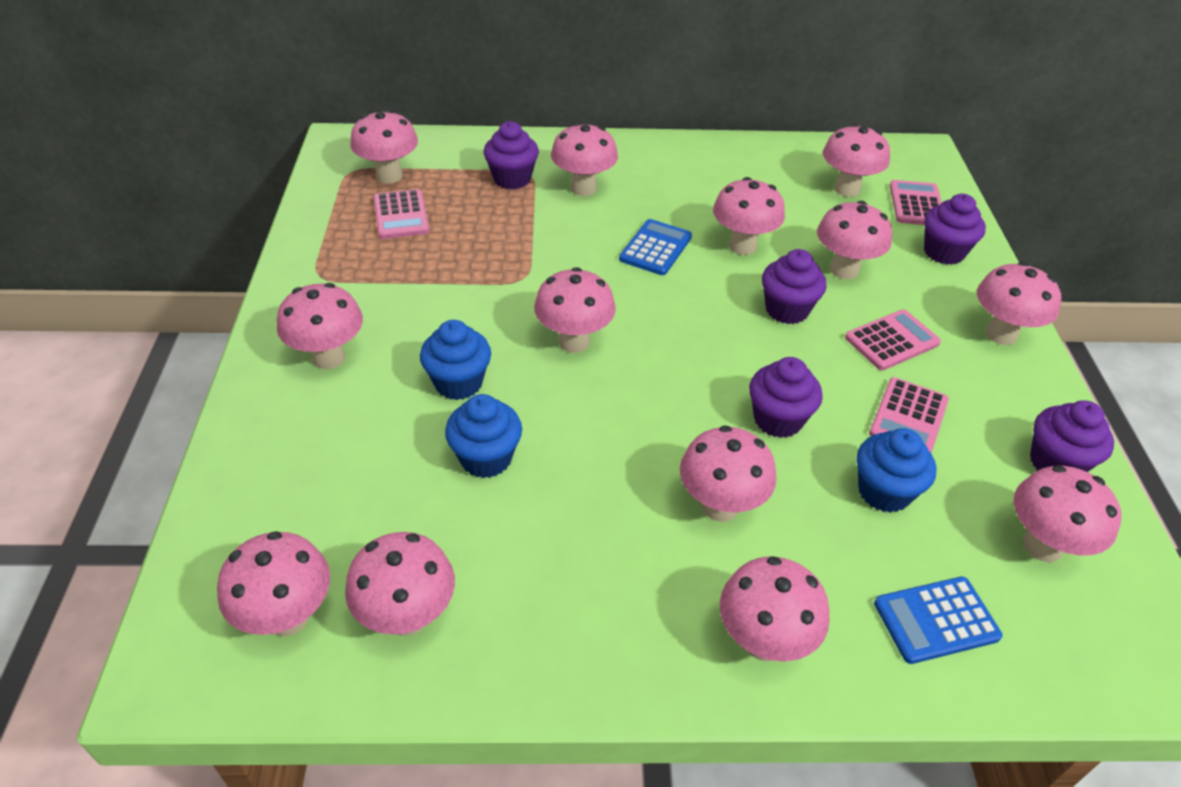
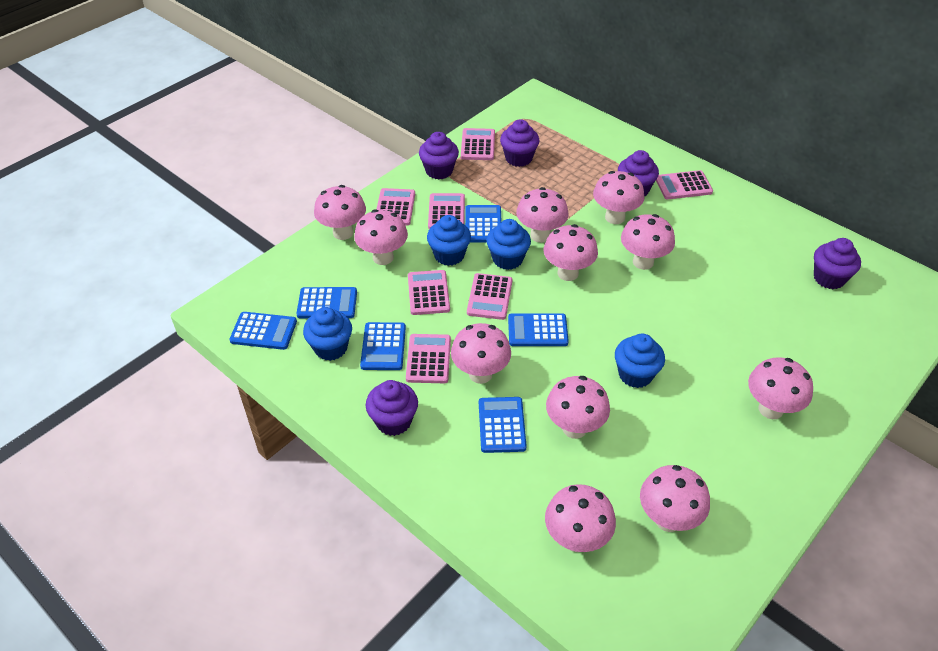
blue calculator: [619,219,692,275] [874,576,1003,664] = 2 -> [229,312,297,350] [296,287,357,318] [360,322,406,370] [465,205,502,242] [479,397,527,453] [508,313,569,346] = 6
blue cupcake: [420,320,491,400] [445,394,522,478] [857,428,937,513] = 3 -> [303,307,352,361] [427,215,471,266] [486,219,531,270] [615,334,665,388] = 4
pink calculator: [374,189,429,239] [845,309,941,370] [869,377,949,453] [890,180,942,225] = 4 -> [377,188,415,226] [406,334,451,383] [408,270,450,315] [428,193,465,229] [461,128,495,160] [467,273,513,320] [656,170,713,199] = 7
pink mushroom: [217,531,330,636] [277,283,363,369] [345,532,455,636] [350,110,418,183] [534,267,616,353] [551,123,618,196] [680,425,776,522] [713,177,785,255] [720,556,830,662] [817,201,892,279] [823,124,890,197] [977,262,1061,345] [1013,465,1121,562] = 13 -> [314,185,366,240] [354,209,408,265] [451,323,511,384] [516,187,568,243] [543,224,598,281] [545,484,616,552] [546,376,610,439] [593,171,645,224] [621,214,675,270] [640,465,710,532] [748,357,813,419] = 11

